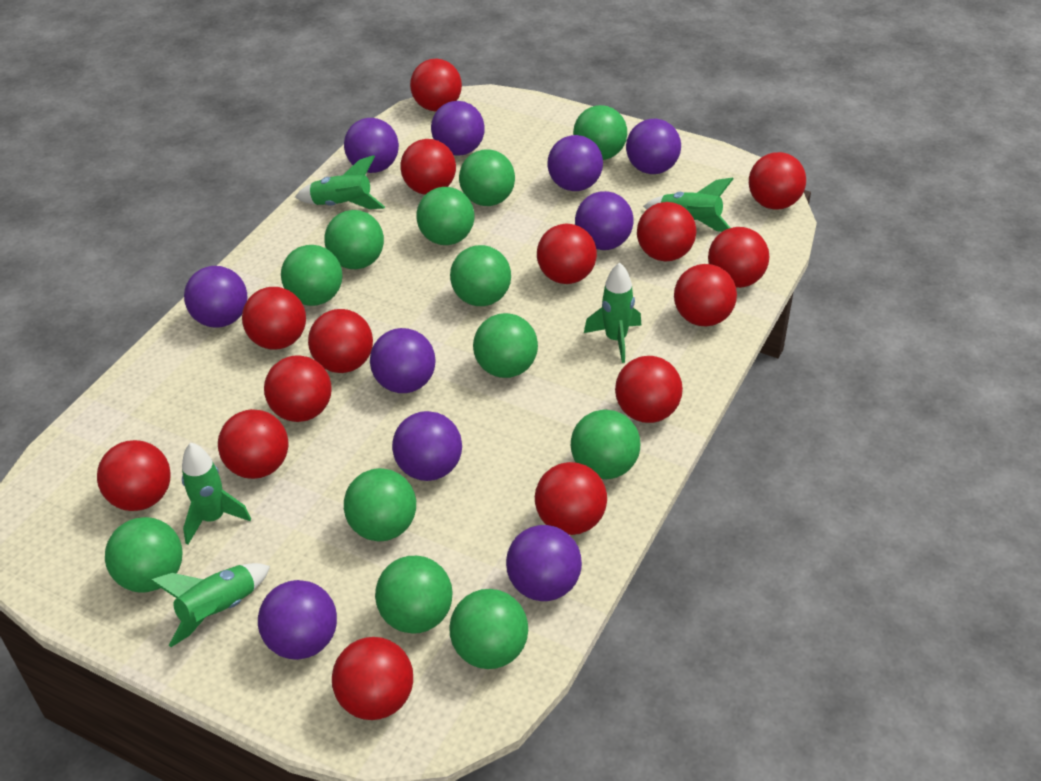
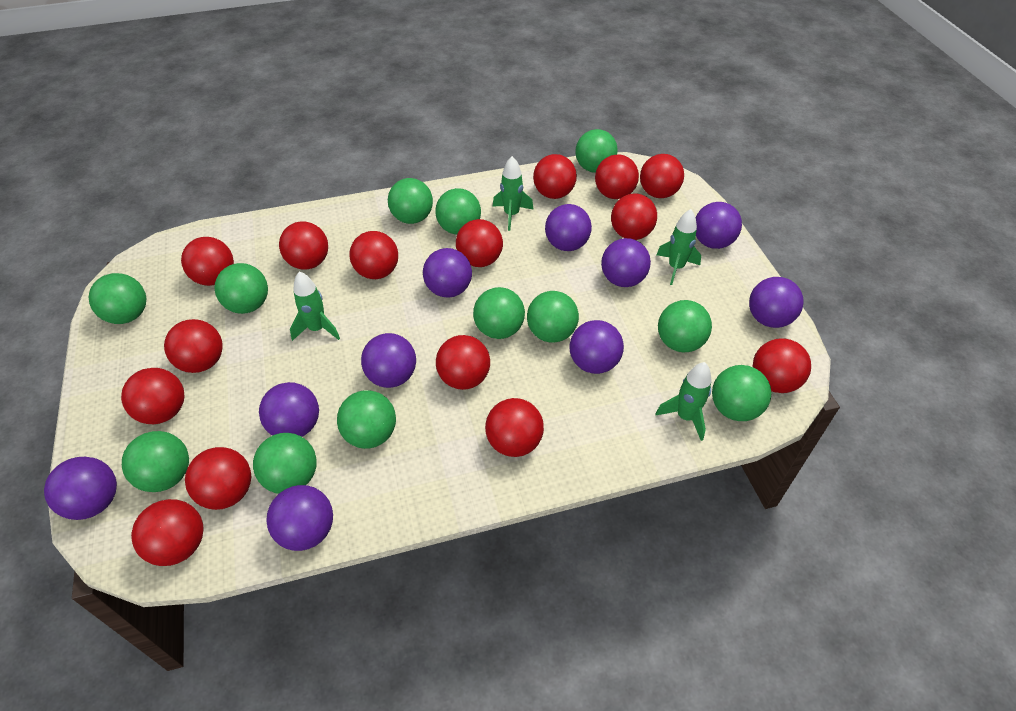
green rocket: [150,563,270,647] [182,443,251,545] [295,155,385,209] [584,262,641,363] [643,177,733,232] = 5 -> [290,271,340,341] [492,156,534,231] [656,362,711,441] [657,209,701,285] = 4

